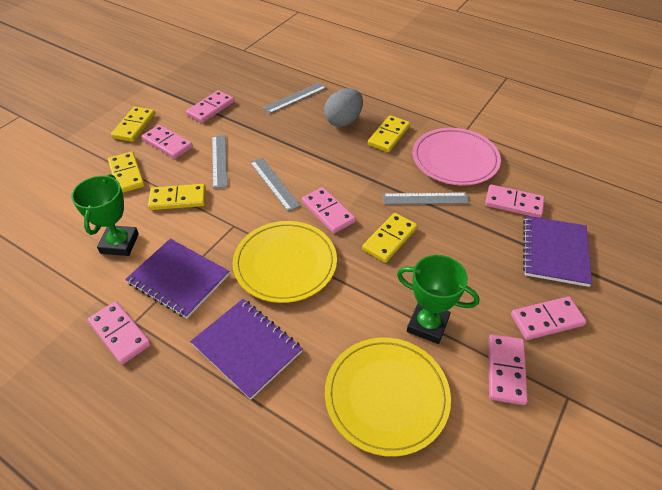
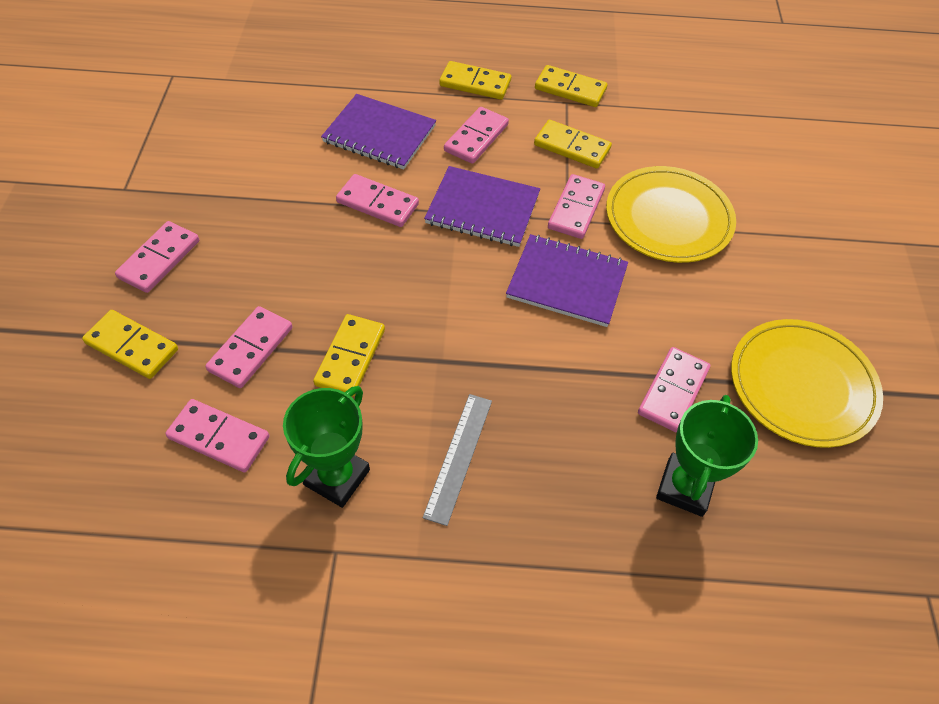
grey egg: [324,88,363,127] = 1 -> none = 0
grey ruler: [212,135,228,188] [250,158,301,211] [263,82,326,114] [383,193,469,204] = 4 -> [423,394,492,526] = 1
pink plate: [413,128,501,186] = 1 -> none = 0

